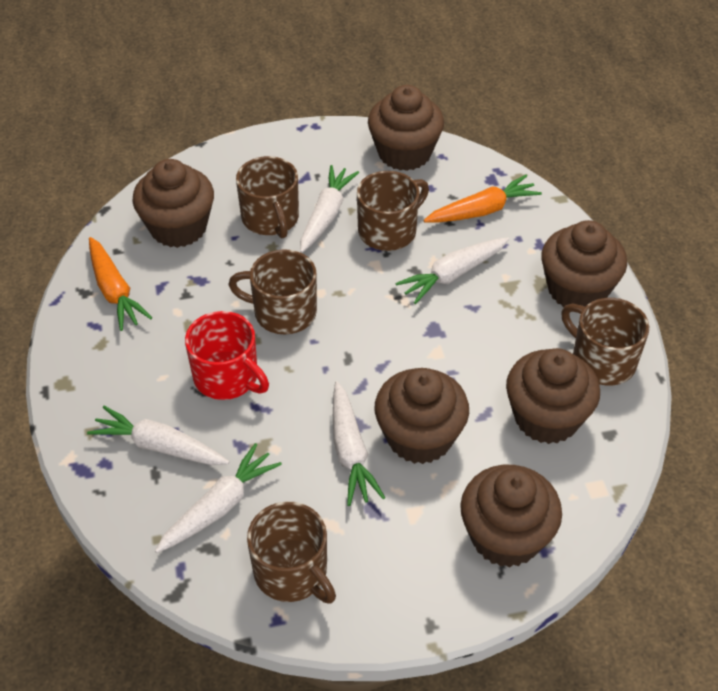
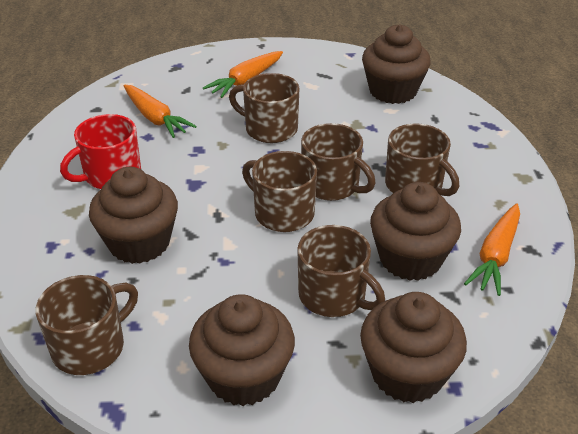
brown cupcake: [133,159,214,248] [368,85,444,171] [375,368,469,464] [460,465,562,567] [506,348,600,444] [541,220,627,307] = 6 -> [89,167,178,264] [189,294,295,406] [360,292,467,403] [362,24,431,104] [370,182,461,281] = 5
brown mug: [228,249,317,334] [236,156,299,238] [247,501,336,604] [357,171,429,251] [561,298,649,385] = 5 -> [35,275,138,375] [229,73,299,143] [242,151,317,232] [297,225,385,317] [301,123,376,201] [385,123,459,196] = 6
orange carrot: [89,237,152,331] [423,175,542,223] = 2 -> [123,84,197,138] [203,51,283,98] [464,204,520,296] = 3
white carrot: [87,406,230,465] [155,443,282,553] [300,165,359,253] [333,381,385,506] [395,237,509,304] = 5 -> none = 0

